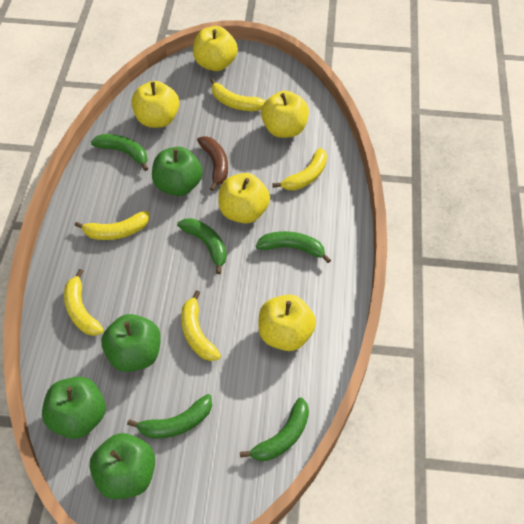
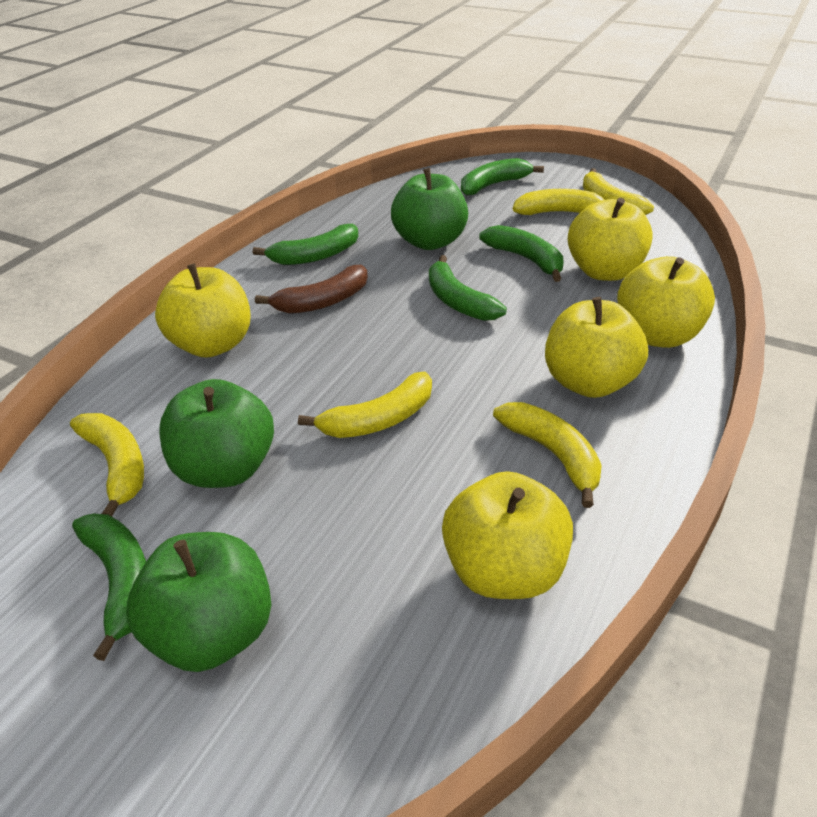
green apple: [42,377,106,439] [90,433,155,499] [101,314,161,372] [152,147,203,196] = 4 -> [126,532,271,672] [159,379,274,488] [391,168,468,250] = 3

